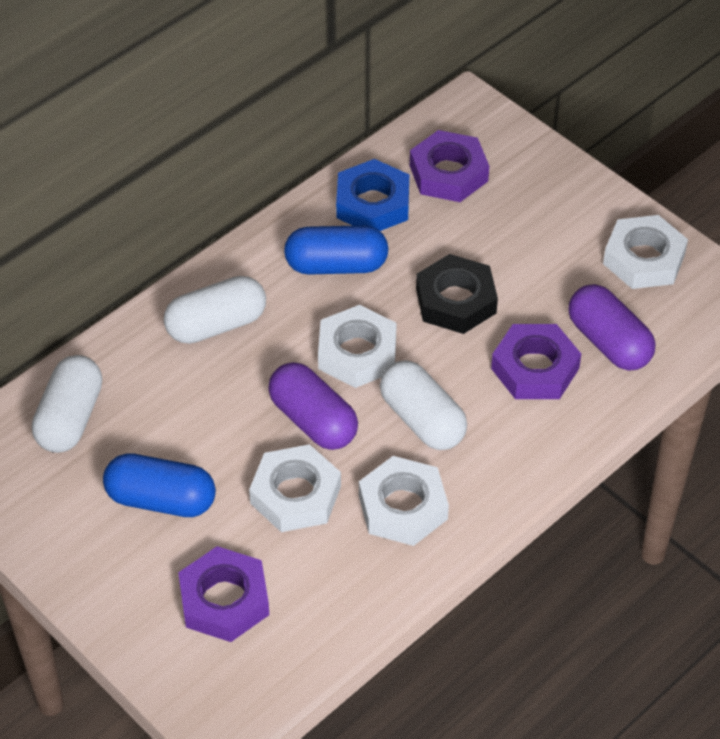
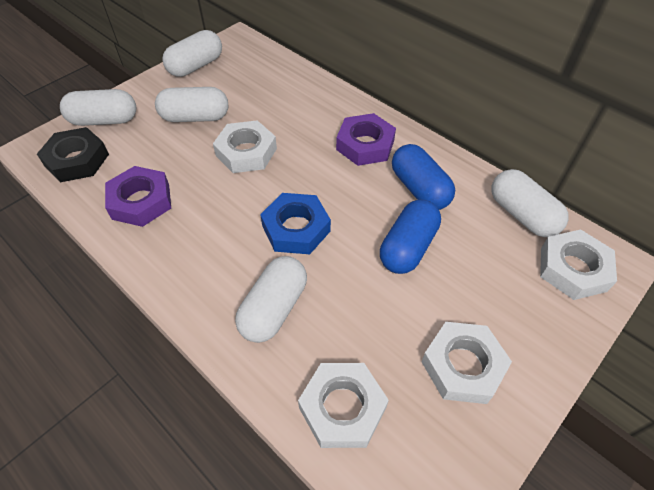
purple capsule: [268,362,358,450] [568,284,655,371] = 2 -> none = 0
purple nut: [178,546,269,642] [410,130,489,202] [491,324,581,399] = 3 -> [105,166,171,227] [336,113,396,166] = 2
white capsule: [32,355,102,453] [164,276,266,344] [380,360,467,450] = 3 -> [60,89,136,126] [155,87,228,122] [162,30,222,77] [235,256,307,343] [491,169,569,237] = 5

